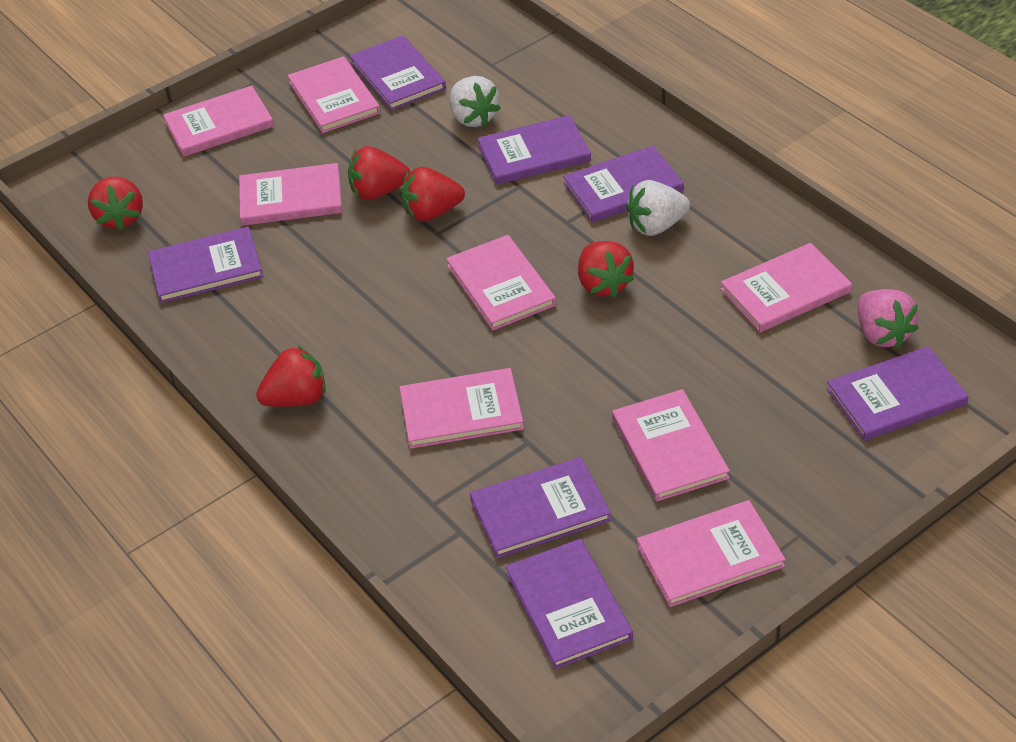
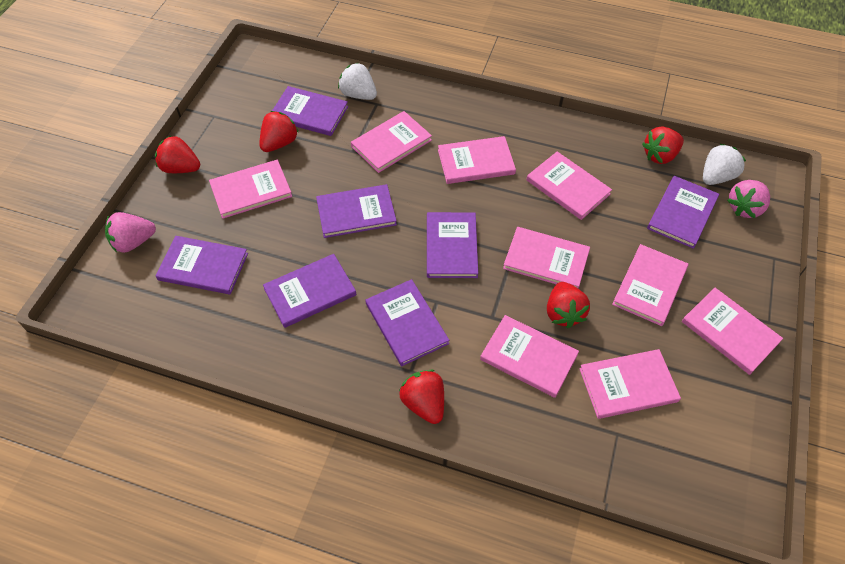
pink book: [163,86,274,157] [239,163,342,226] [287,56,380,133] [399,368,524,449] [446,235,556,331] [612,389,730,501] [637,500,786,607] [720,243,852,332] = 8 -> [209,159,292,219] [351,111,432,173] [438,136,516,184] [480,315,579,398] [503,227,590,289] [526,151,612,220] [579,349,681,419] [612,244,688,326] [682,288,783,375] = 9
pink strawberry: [858,289,918,348] = 1 -> [105,212,156,253] [727,180,770,218] = 2

